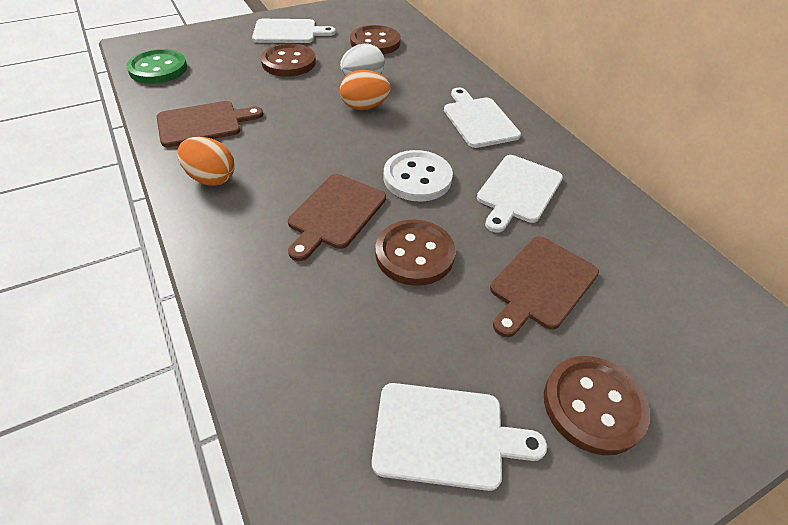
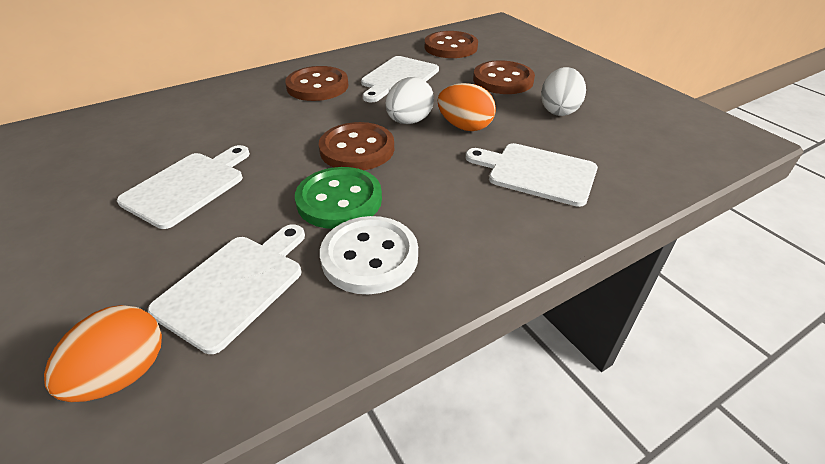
brown cutting board: [157,101,263,147] [288,174,386,261] [490,236,599,337] = 3 -> none = 0
white egg: [340,43,385,76] = 1 -> [386,77,434,124] [541,67,586,116] = 2

